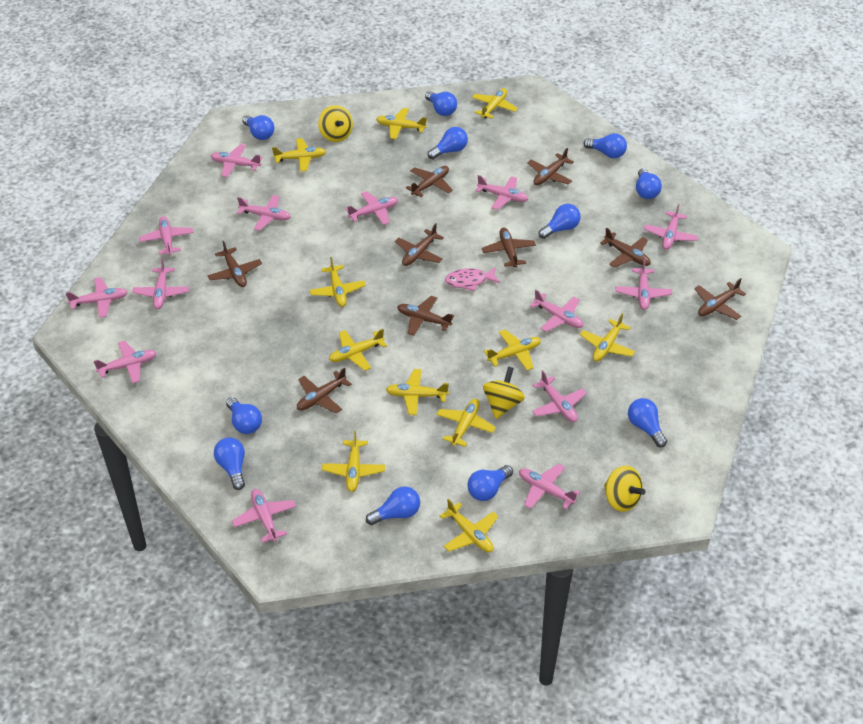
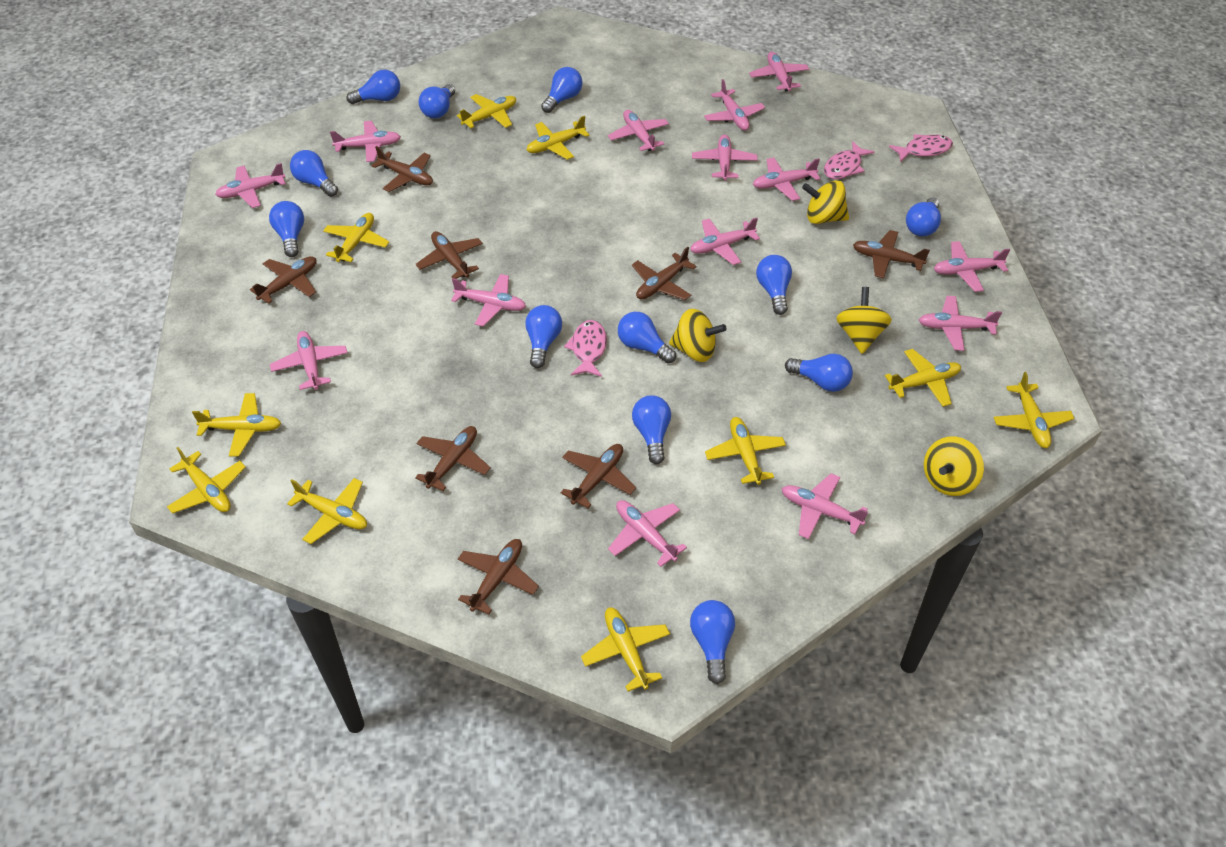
blue light bulb: [214,437,245,490] [226,397,262,434] [242,115,274,140] [366,486,420,525] [425,91,457,116] [428,127,468,159] [467,465,513,501] [539,204,581,239] [583,133,627,158] [628,398,667,447] [636,168,662,199] = 11 -> [269,201,304,257] [290,150,338,197] [347,70,400,104] [418,84,455,118] [525,305,562,368] [541,67,582,113] [618,312,676,363] [632,395,671,464] [690,600,735,684] [756,255,792,315] [785,354,853,392] [906,197,941,236] = 12
brown plane: [208,241,262,287] [297,367,352,414] [395,223,444,266] [397,296,454,336] [406,166,453,197] [482,228,536,268] [527,148,574,185] [600,228,651,268] [694,278,746,320] = 9 -> [250,256,317,304] [372,146,433,192] [415,426,491,491] [416,231,483,279] [458,539,539,615] [561,444,636,508] [632,247,697,300] [853,230,930,278] = 8
pink fish: [445,267,500,291] = 1 -> [564,320,607,377] [824,141,875,179] [889,134,953,162] = 3
yellow plane: [272,138,326,172] [310,257,366,307] [322,430,385,492] [329,329,387,371] [376,108,427,139] [386,369,449,415] [436,399,496,447] [440,499,499,553] [472,88,518,119] [484,329,541,371] [580,313,635,362] = 11 -> [167,447,246,514] [192,393,281,456] [287,478,367,544] [323,213,389,262] [457,94,516,128] [527,116,590,160] [581,608,670,692] [705,417,786,485] [885,349,961,407] [994,372,1074,448] = 10
yellow spinning top: [318,105,353,142] [483,367,525,419] [604,466,646,512] = 3 -> [669,309,727,362] [802,180,849,224] [836,287,892,354] [924,436,984,496] = 4

